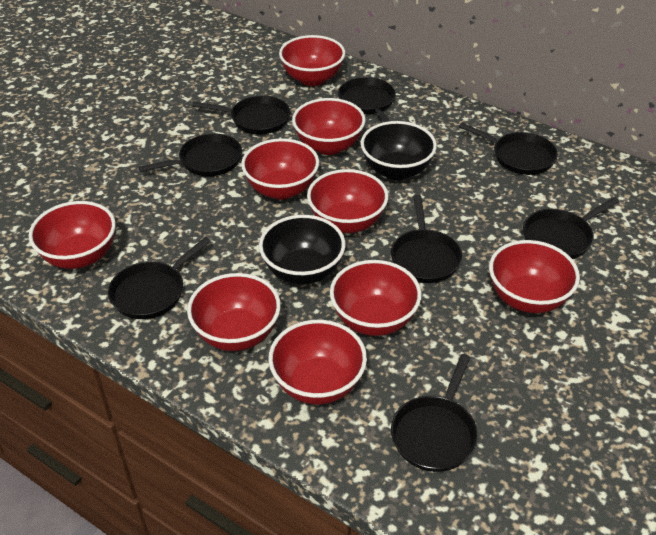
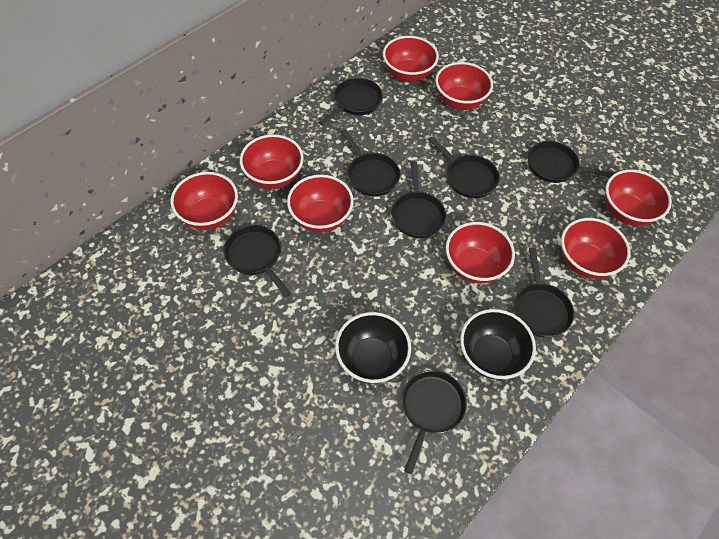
red bowl: [29,201,116,269] [187,273,281,351] [241,138,319,200] [268,320,367,405] [279,35,345,86] [292,98,366,155] [307,169,388,233] [330,260,422,336] [489,240,580,313] = 9 -> [171,172,238,230] [240,134,304,189] [287,175,354,233] [383,36,439,82] [435,62,493,110] [446,222,515,284] [561,218,630,279] [605,170,672,226] = 8

